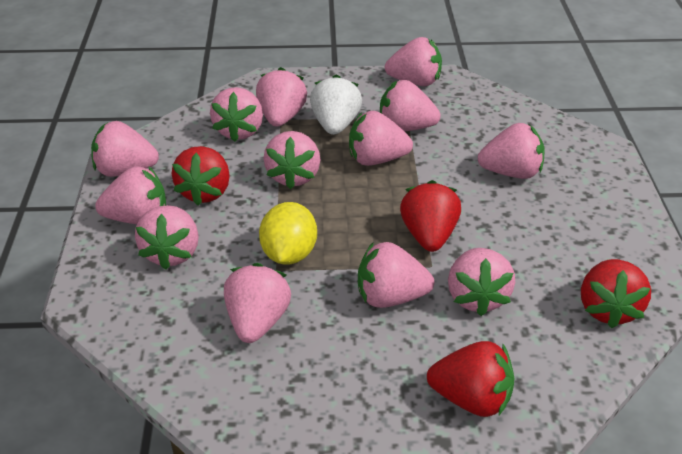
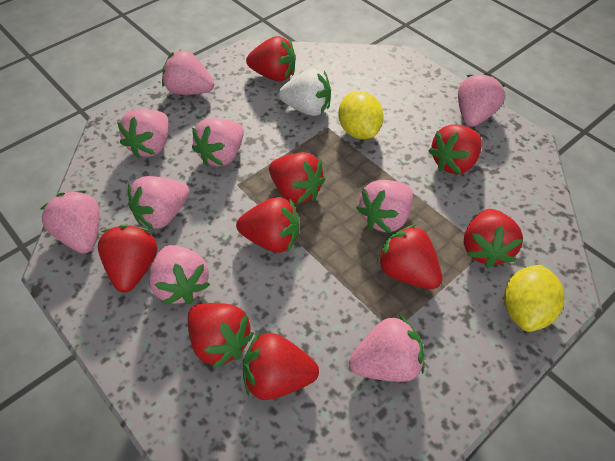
pink strawberry: [91,121,159,177] [95,166,166,224] [135,205,199,270] [210,87,263,142] [224,263,291,343] [256,67,307,127] [263,131,321,189] [349,111,413,166] [358,242,435,308] [380,80,441,131] [385,37,442,86] [448,248,515,316] [478,123,545,179] = 13 -> [40,190,100,254] [117,109,169,158] [128,176,190,230] [149,245,210,305] [162,50,214,95] [192,118,244,167] [349,315,424,382] [357,180,413,233] [458,73,506,127] = 9
red strawberry: [172,146,230,206] [400,180,461,252] [427,341,514,417] [581,259,651,329] = 4 -> [98,225,158,292] [188,303,254,369] [236,197,299,253] [243,332,319,400] [246,36,296,82] [269,152,326,204] [377,225,442,289] [428,124,482,174] [464,209,523,268] = 9
yellow lemon: [259,202,317,265] = 1 -> [338,91,384,139] [504,265,564,332] = 2

